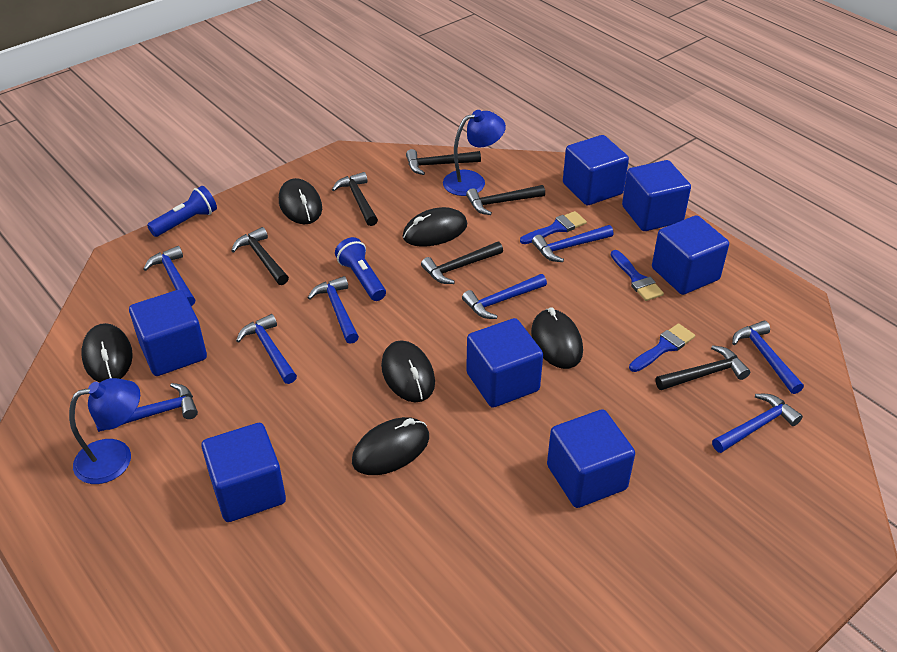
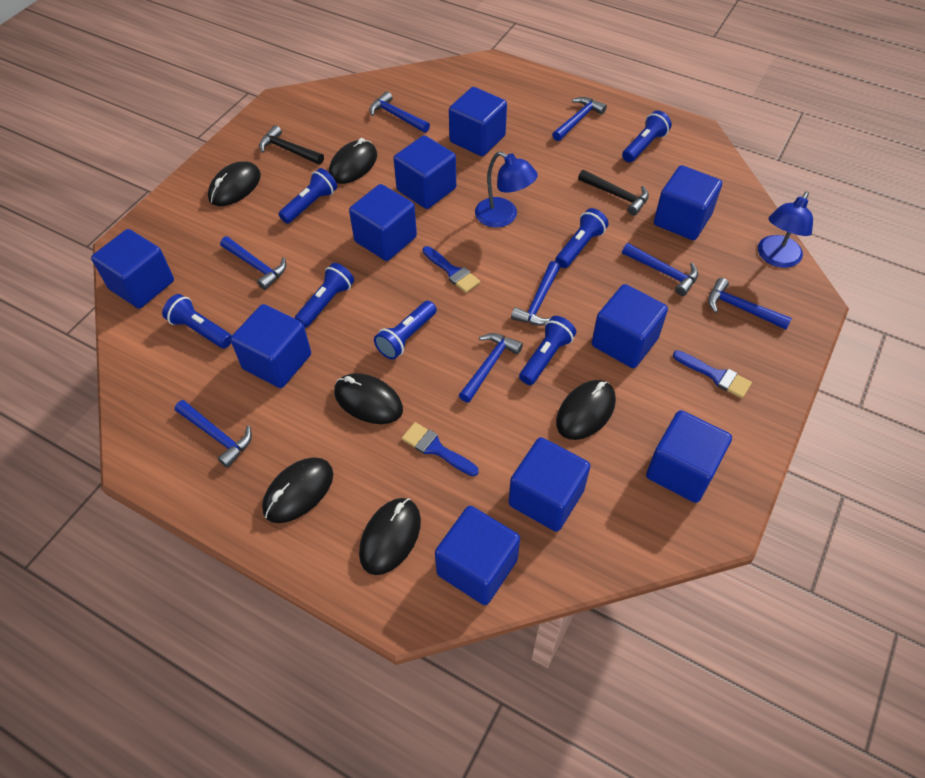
black hammer: [231,227,289,285] [332,172,378,226] [406,149,481,175] [421,242,503,284] [466,185,545,215] [656,345,750,390] = 6 -> [259,125,324,165] [578,170,649,215] = 2
blue cube: [129,289,207,376] [201,423,286,522] [466,318,543,408] [547,409,635,508] [563,135,629,205] [622,160,691,231] [652,215,729,295] = 7 -> [91,229,174,309] [230,304,311,388] [349,184,417,261] [394,135,456,209] [435,506,520,605] [449,87,507,156] [508,437,590,532] [591,284,668,368] [646,410,732,503] [654,165,722,240] = 10
blue flashlight: [147,186,217,237] [335,237,386,301] = 2 -> [162,294,232,349] [279,168,337,224] [295,263,354,328] [374,301,437,360] [519,316,576,385] [555,208,609,268] [622,111,672,163] = 7

